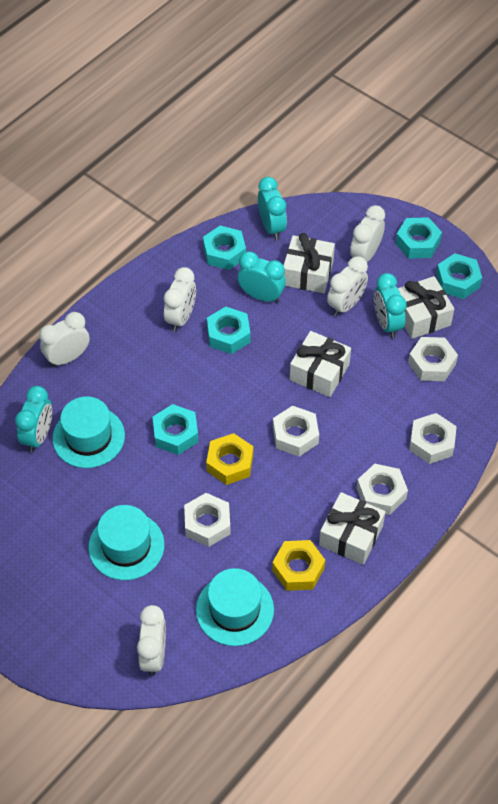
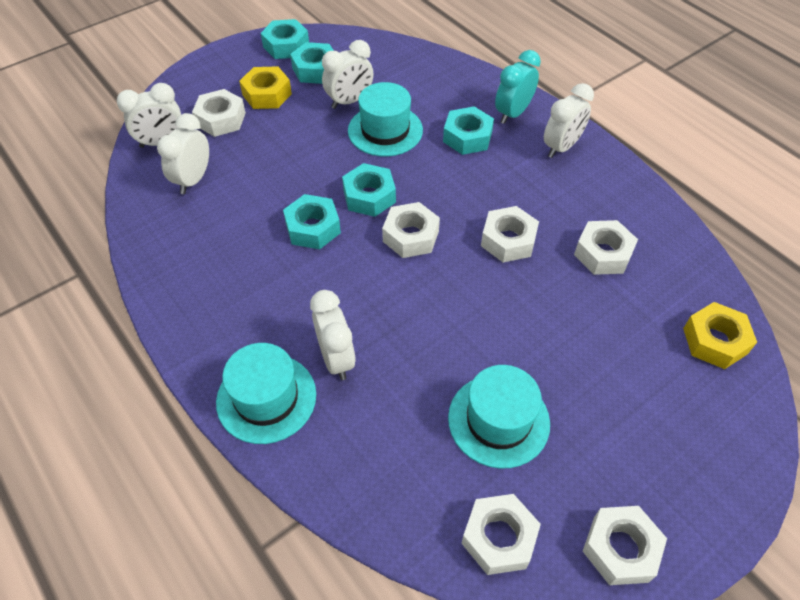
turquoise clock: [15,386,52,452] [238,251,286,303] [258,177,287,240] [374,273,407,338] = 4 -> [495,50,541,124] = 1
white gift: [283,233,335,293] [290,331,351,397] [319,492,385,565] [398,276,454,339] = 4 -> none = 0
white nut: [184,493,231,547] [273,406,319,456] [357,464,408,515] [408,337,458,381] [409,413,457,464] = 5 -> [192,89,246,137] [382,202,440,258] [461,494,541,575] [481,206,539,262] [574,220,638,275] [583,506,667,585] = 6

